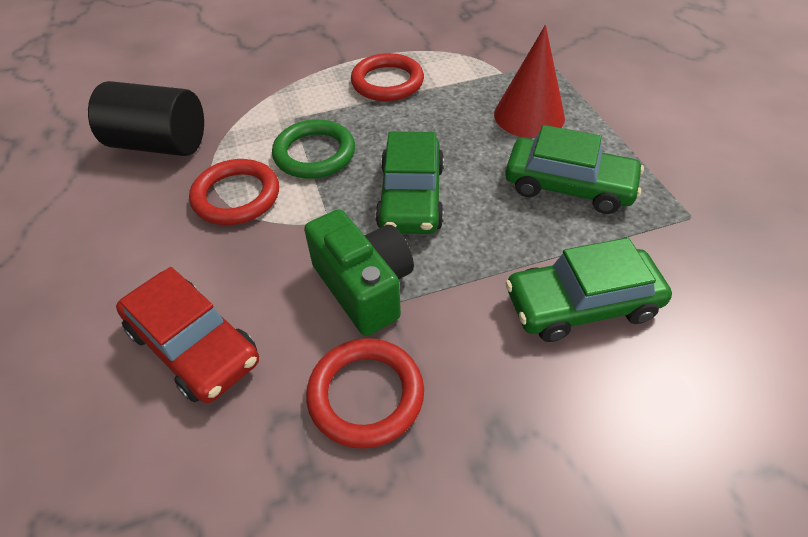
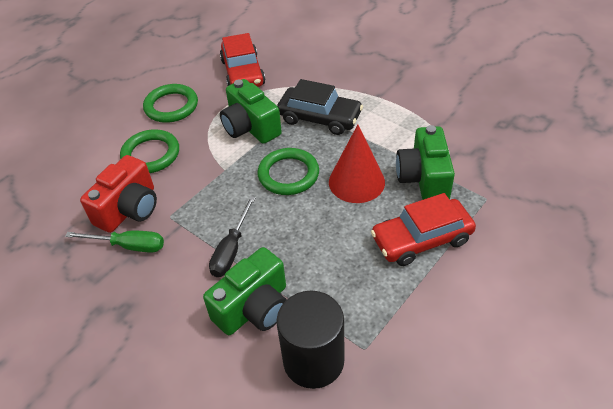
black car: none = 0 -> [277,79,363,135] = 1
black screwdriver: none = 0 -> [209,196,256,277] = 1
green camera: [304,209,414,336] = 1 -> [203,247,287,335] [220,79,282,144] [396,125,455,200] = 3
green car: [375,131,444,234] [505,125,644,214] [505,238,672,342] = 3 -> none = 0
green ring: [272,119,355,179] = 1 -> [120,129,179,173] [143,84,198,123] [257,148,319,195] = 3
green screwdriver: none = 0 -> [65,231,164,253] = 1
red camera: none = 0 -> [80,155,157,233] = 1
red car: [116,267,259,403] = 1 -> [220,33,265,87] [371,193,476,266] = 2
red ring: [189,159,279,225] [306,338,424,449] [351,53,424,101] = 3 -> none = 0

